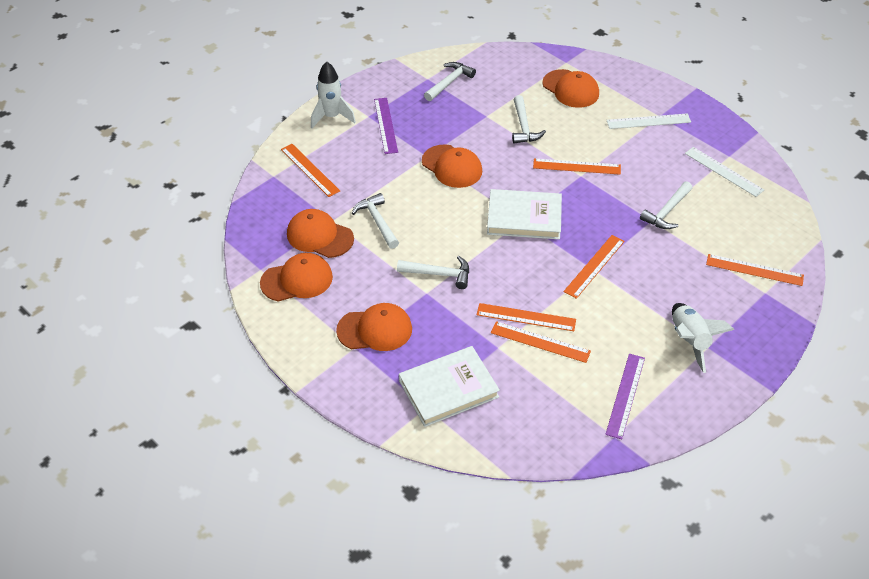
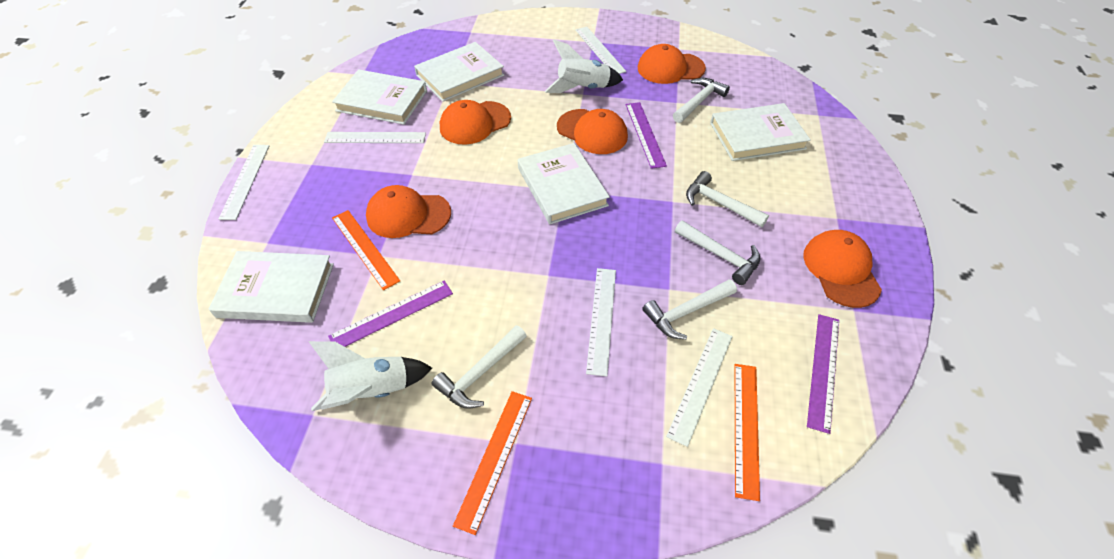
orange ruler: [281,144,340,197] [477,303,576,331] [491,321,591,363] [533,159,621,175] [564,235,625,299] [706,254,804,286] = 6 -> [332,210,400,290] [453,391,532,535] [735,364,760,501] = 3
purple ruler: [374,98,398,154] [605,354,645,439] = 2 -> [328,281,453,347] [626,102,667,169] [807,314,839,434] = 3
white book: [399,346,500,427] [487,189,562,239] = 2 -> [209,251,334,323] [332,69,427,125] [414,42,504,102] [518,143,610,224] [710,103,811,161] = 5
white ruler: [607,113,691,129] [685,147,764,197] = 2 -> [219,145,269,220] [324,132,426,143] [575,27,626,74] [586,268,616,376] [666,328,733,447] = 5

